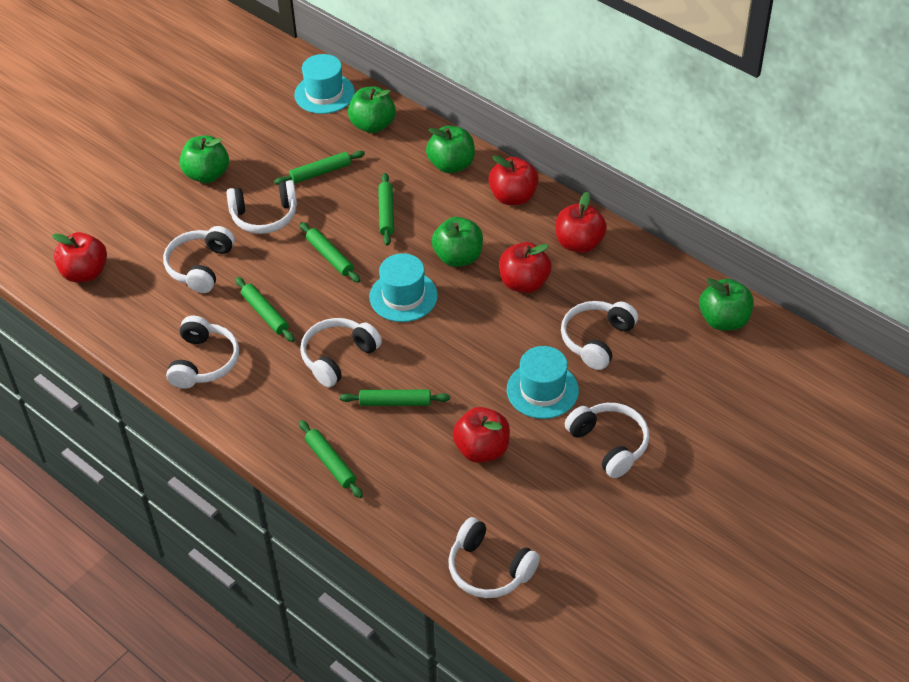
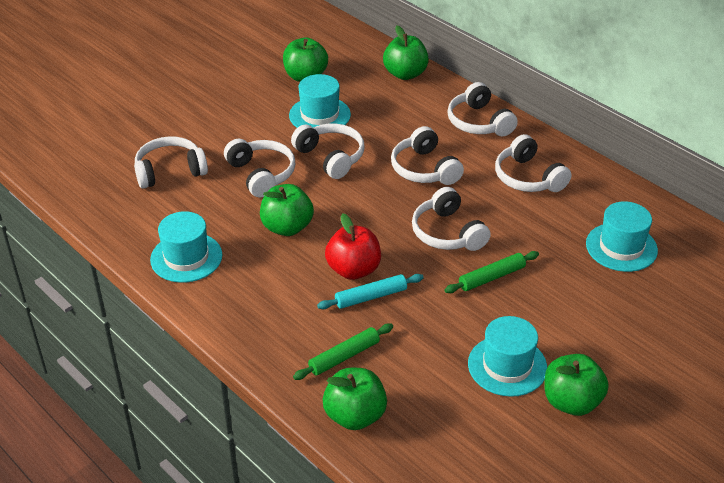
green rolling pin: [235,277,295,342] [274,151,365,185] [299,420,363,498] [300,222,360,283] [340,390,450,406] [378,173,394,246] = 6 -> [293,324,393,380] [445,251,539,293] = 2
red apple: [52,232,107,283] [453,407,510,463] [489,155,539,205] [499,242,552,293] [556,192,607,253] = 5 -> [325,213,381,280] = 1
turquoise hat: [294,54,355,114] [369,253,438,322] [507,346,579,419] = 3 -> [150,211,222,283] [289,74,351,128] [468,316,547,397] [586,201,658,272] = 4
turquoise rolling pin: none = 0 -> [317,274,424,309] = 1

